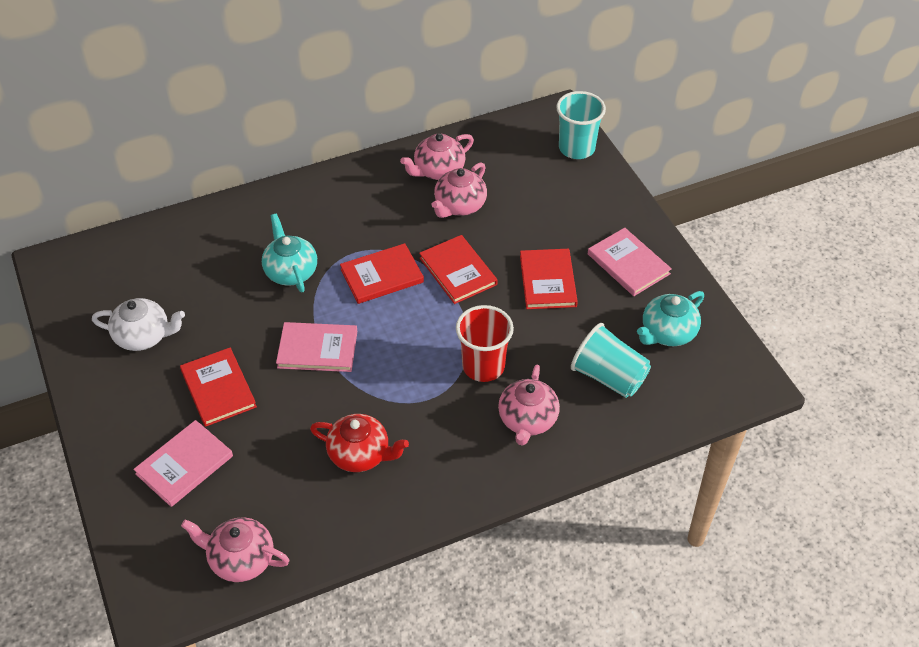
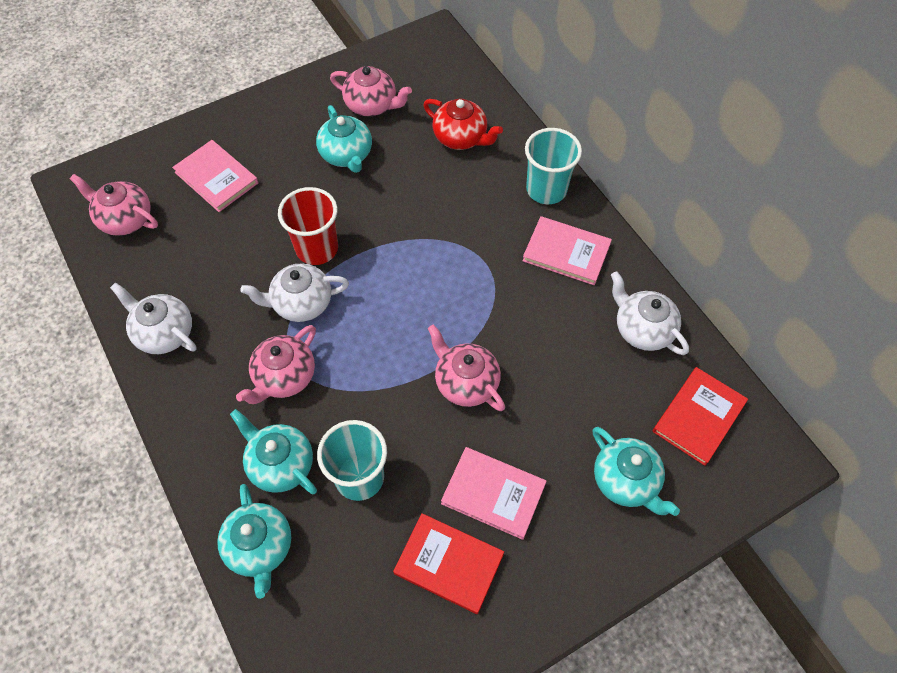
red book: [180,348,257,427] [340,243,424,304] [419,235,498,304] [520,249,578,309] = 4 -> [393,513,504,614] [653,367,748,466] = 2
turquoise teapot: [262,214,317,292] [637,291,704,346] = 2 -> [217,484,291,599] [230,409,317,494] [316,105,372,173] [593,427,680,516] = 4
white teapot: [92,298,185,351] = 1 -> [110,282,197,354] [240,263,349,322] [611,271,689,355] = 3

